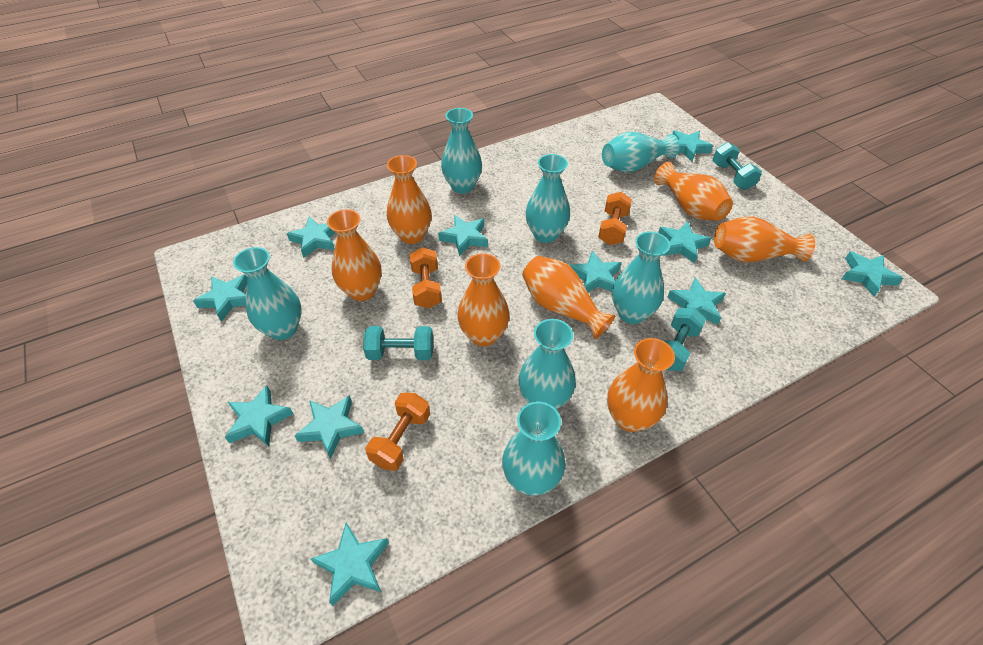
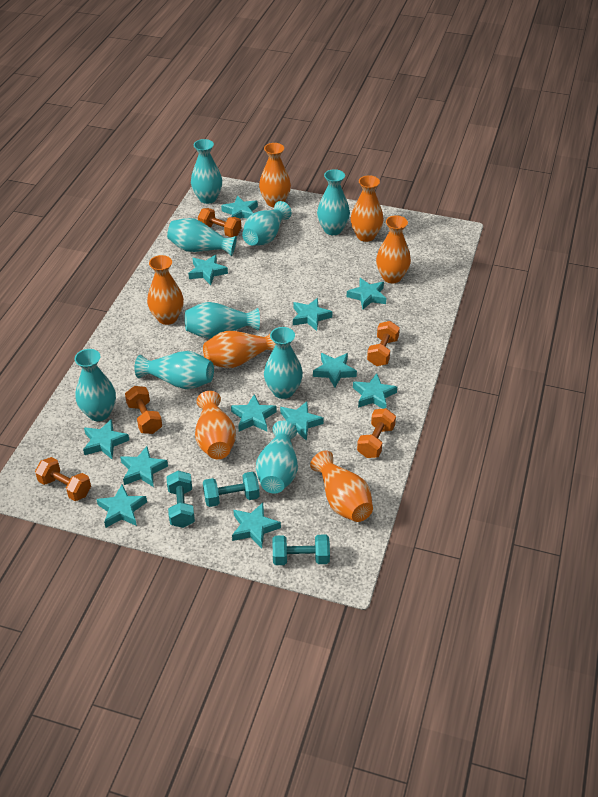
orange dumbbell: [365,392,430,471] [410,247,442,308] [598,192,632,245] = 3 -> [35,457,91,501] [125,386,162,434] [198,208,241,237] [357,408,396,458] [367,321,400,366] = 5
turquoise star: [193,274,247,322] [225,385,294,447] [287,216,335,258] [294,395,364,459] [311,522,389,606] [438,215,488,256] [569,251,622,292] [658,221,711,263] [667,278,726,325] [673,130,713,162] [842,251,903,296] = 11 -> [83,419,129,459] [96,484,147,528] [120,446,168,487] [188,255,228,285] [221,196,258,219] [231,394,277,432] [232,503,281,549] [280,401,324,441] [293,298,332,331] [313,353,357,388] [347,278,386,309] [353,373,397,409] = 12
turquoise vase: [233,247,302,340] [441,108,482,194] [502,402,565,496] [519,319,576,409] [525,154,570,243] [602,132,679,172] [612,232,670,324] = 7 -> [75,349,116,421] [135,351,214,389] [167,218,237,256] [185,302,260,339] [191,139,222,204] [242,201,292,246] [256,421,298,493] [264,327,303,399] [317,169,350,235] = 9

